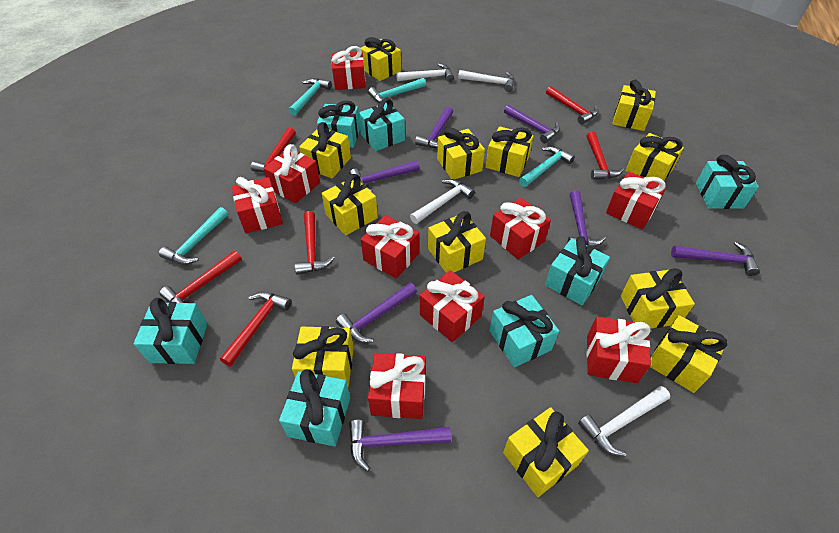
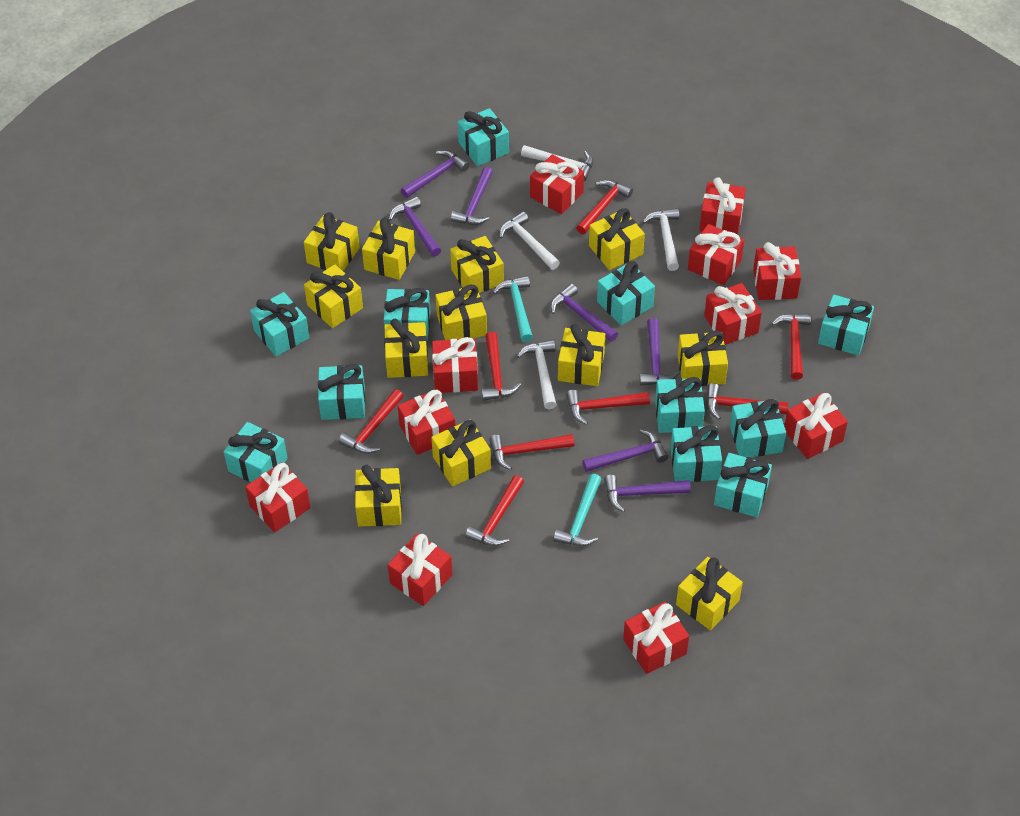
red gift: [232,177,283,233] [263,144,320,203] [332,46,365,90] [361,215,419,279] [368,353,426,419] [420,270,485,342] [490,198,551,259] [587,316,651,383] [606,171,666,229] = 9 -> [245,462,311,532] [388,534,453,606] [398,389,455,455] [432,337,478,393] [530,154,584,214] [623,602,689,674] [688,224,744,285] [699,177,746,235] [704,283,762,345] [753,242,801,300] [784,393,848,459] = 11
red hammer: [159,250,242,303] [220,292,292,366] [251,127,296,172] [295,211,335,275] [546,86,599,125] [586,132,624,180] = 6 -> [339,389,404,454] [465,475,524,546] [482,332,521,401] [489,434,574,470] [566,390,650,425] [576,180,633,234] [706,383,788,420] [772,313,811,380] = 8
turquoise gift: [134,298,208,364] [279,369,350,447] [317,100,360,148] [359,98,405,151] [489,295,559,367] [545,236,610,305] [696,155,759,209] = 7 -> [224,422,288,482] [250,292,309,356] [318,364,365,420] [384,288,430,341] [458,108,509,166] [597,261,655,325] [655,377,705,433] [670,425,722,482] [714,453,772,517] [730,399,786,457] [818,295,874,356] = 11
turquoise hammer: [159,207,228,265] [288,78,332,116] [368,78,426,103] [519,146,575,187] = 4 -> [493,276,533,342] [553,474,601,546] = 2

